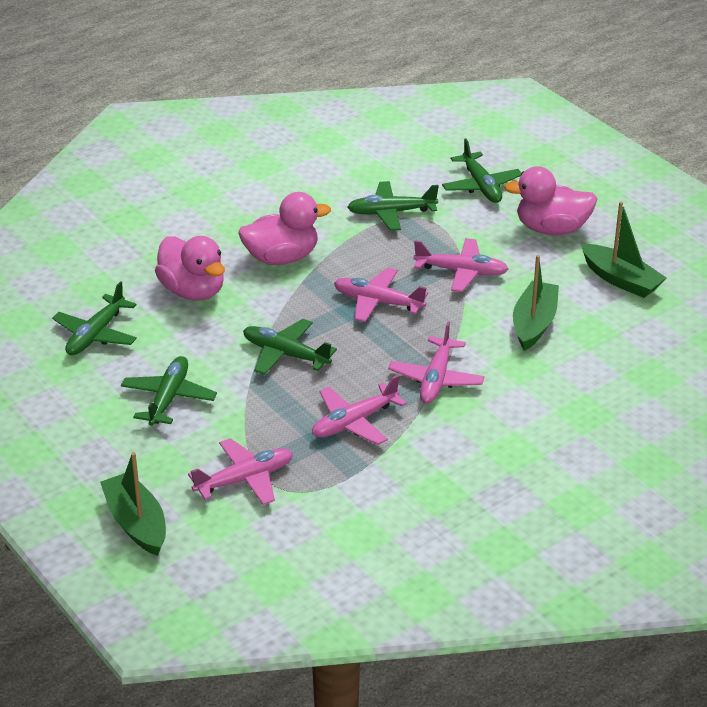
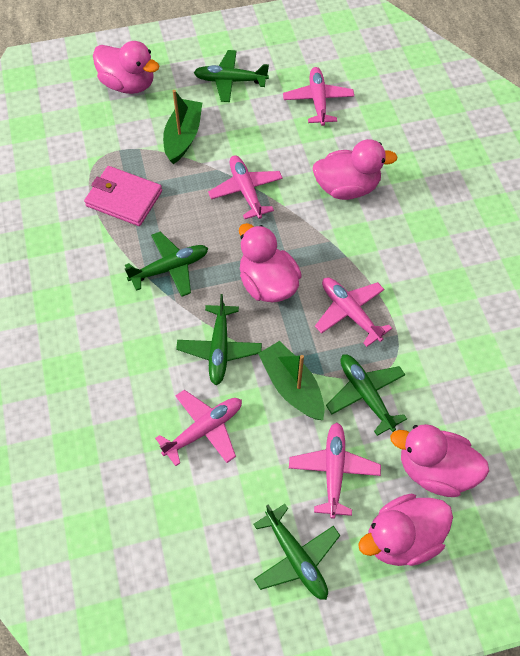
green boat: [100,452,166,556] [513,255,559,351] [581,202,666,298] = 3 -> [163,90,202,164] [258,341,325,420] = 2
pink duck: [155,236,225,301] [239,192,331,265] [504,166,597,235] = 3 -> [93,41,159,94] [239,223,302,302] [313,139,397,200] [358,494,453,566] [390,424,489,497] = 5
pink wallet: none = 0 -> [84,166,162,226] = 1

